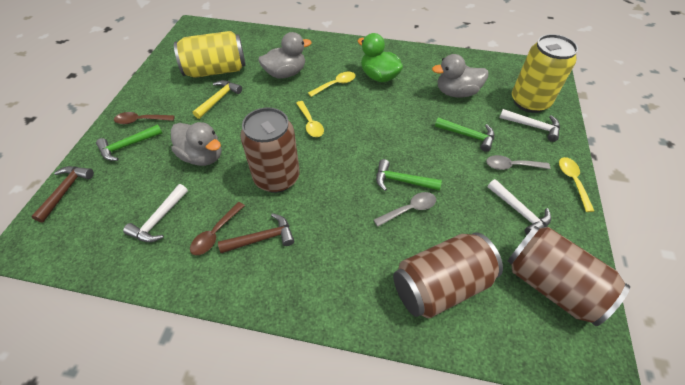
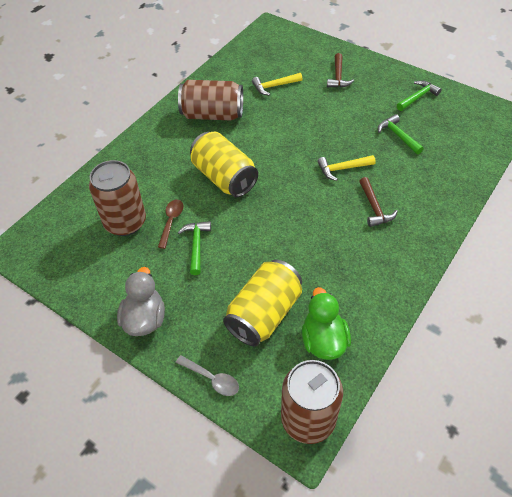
brown spoon: [114,112,175,124] [190,202,245,255] = 2 -> [158,199,184,249] = 1
grey duck: [171,122,221,166] [258,32,312,78] [432,54,488,98] = 3 -> [117,267,165,336] = 1
grey spoon: [374,192,436,227] [486,155,550,170] = 2 -> [176,355,239,396] = 1
white hammer: [123,184,188,242] [488,179,551,235] [499,109,560,142] = 3 -> none = 0
yellow hammer: [193,80,242,119] = 1 -> [252,73,302,96] [317,155,376,181] = 2
yellow spoon: [296,101,324,137] [308,72,355,97] [559,157,594,212] = 3 -> none = 0

